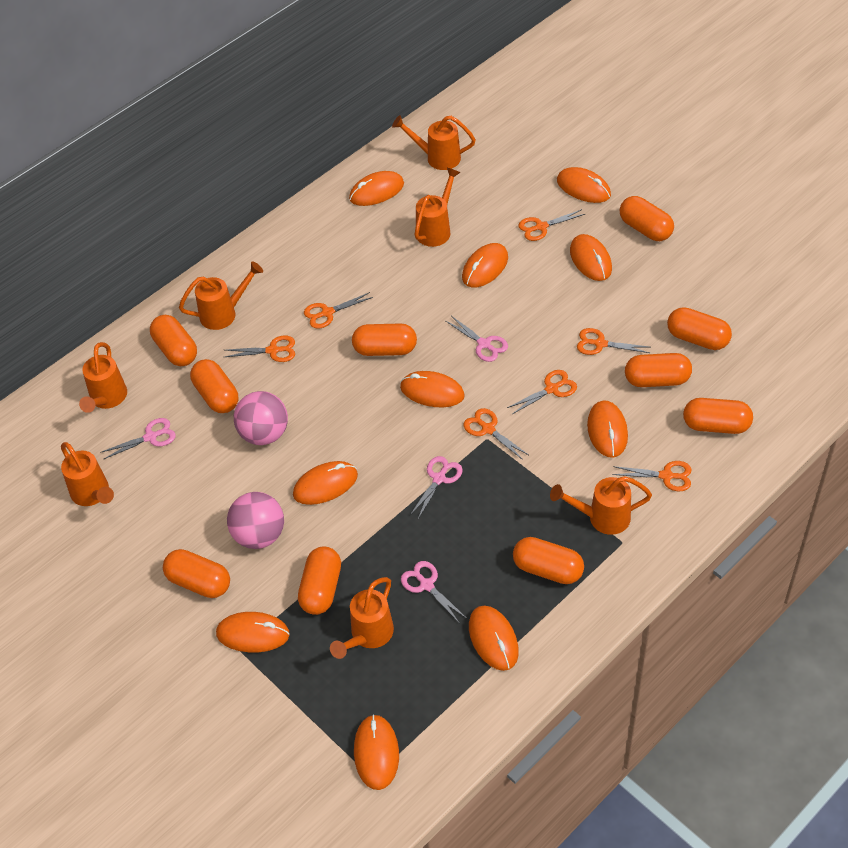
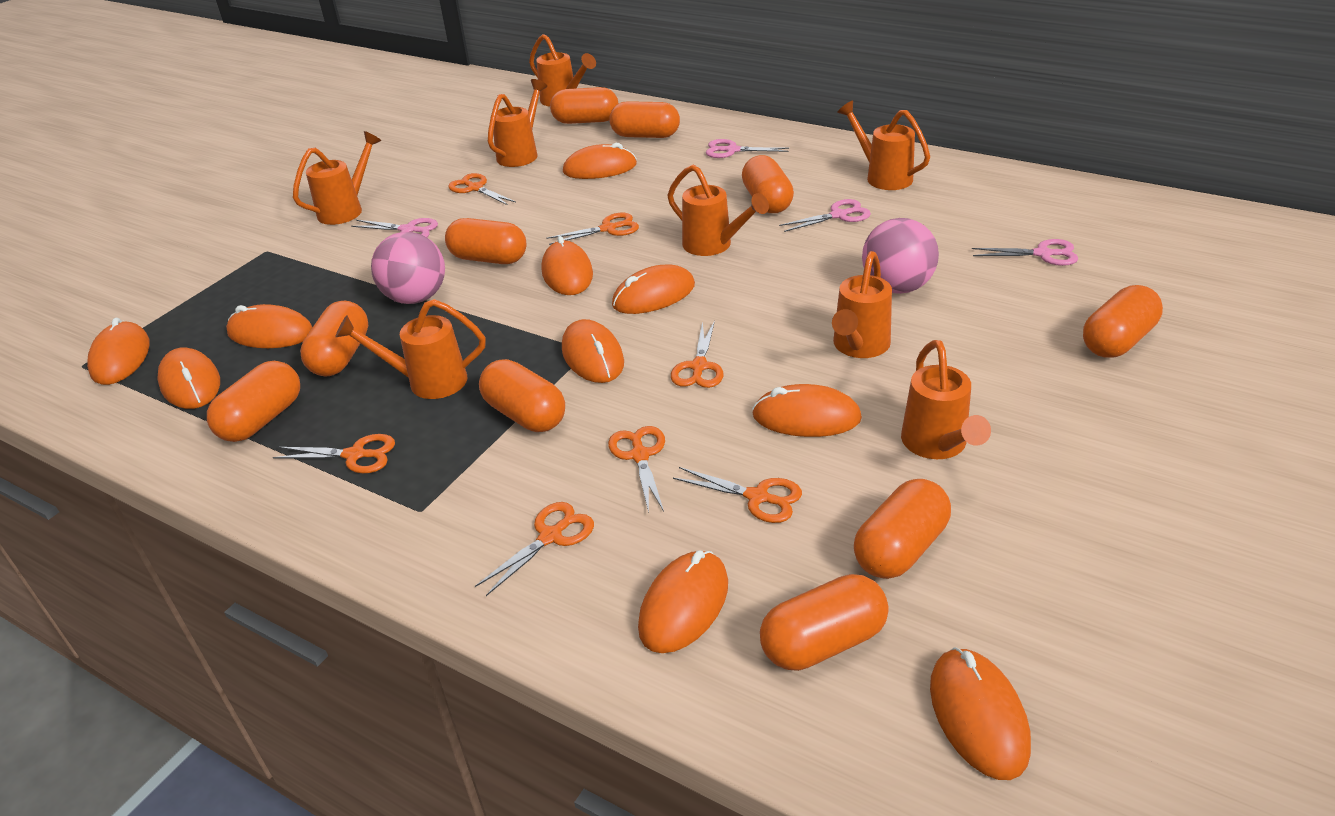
orange watering can: [61,442,114,506] [79,342,127,413] [179,261,263,330] [330,577,394,659] [392,115,476,170] [414,168,461,247] [550,476,652,535] = 7 -> [293,131,381,225] [335,299,486,399] [488,79,547,167] [529,34,596,106] [667,164,769,256] [832,251,892,358] [837,101,930,190] [901,340,991,459] = 8

